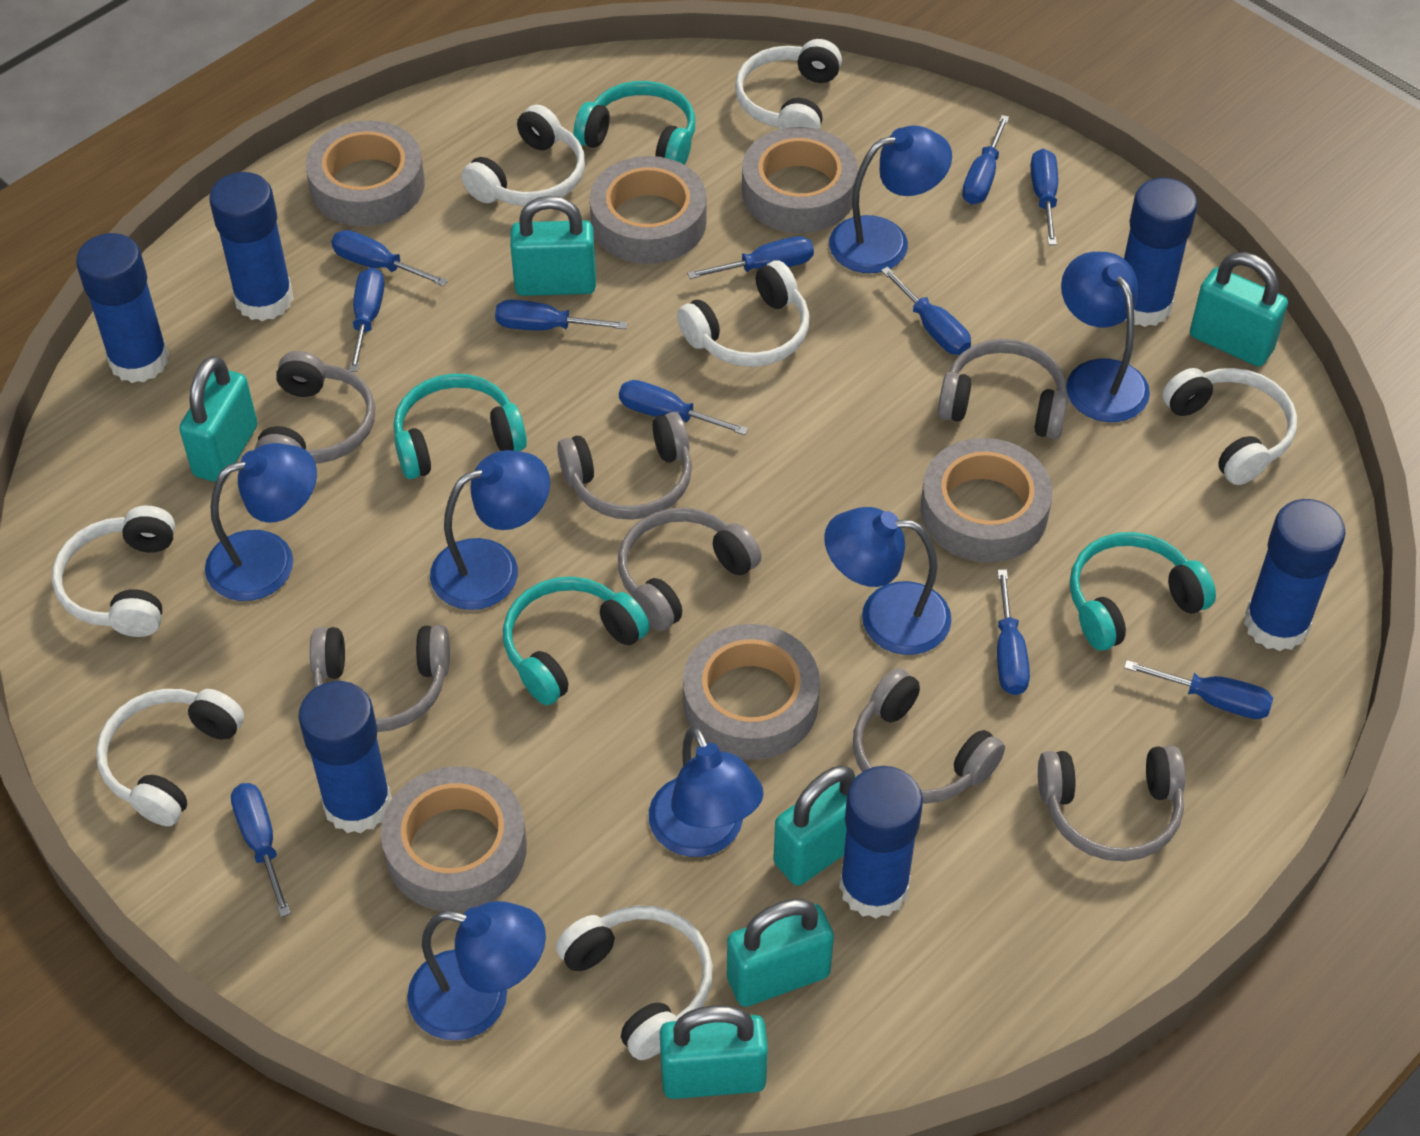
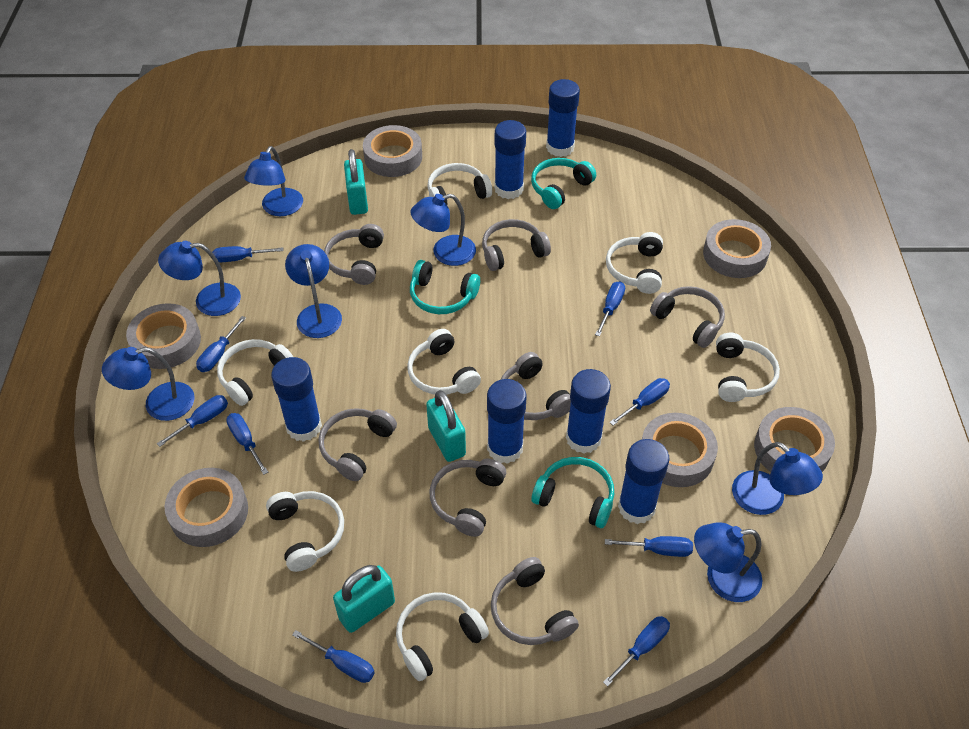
blue screwdriver: [231,783,291,917] [331,230,448,286] [349,267,384,372] [495,300,627,331] [619,380,748,435] [687,236,814,279] [881,267,971,355] [962,115,1009,205] [997,569,1030,695] [1031,149,1058,245] [1124,660,1273,719] = 11 -> [157,395,228,447] [196,316,246,372] [212,246,283,262] [226,413,268,475] [292,630,375,683] [595,281,625,336] [603,616,670,687] [605,536,693,557] [609,378,670,425] = 9
turquoise headphones: [393,374,527,479] [503,577,650,705] [574,81,695,165] [1070,532,1216,651] = 4 -> [410,260,480,314] [531,158,596,209] [532,457,614,528] = 3
turquoise padlock: [179,356,257,482] [510,196,596,296] [660,1005,768,1099] [727,899,834,1007] [773,765,856,886] [1190,252,1288,367] = 6 -> [333,565,395,633] [344,149,368,215] [426,390,466,462] = 3

